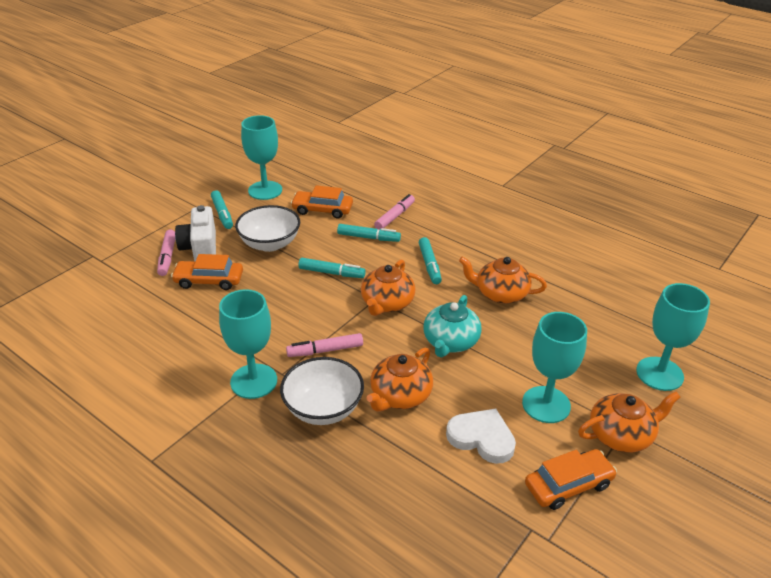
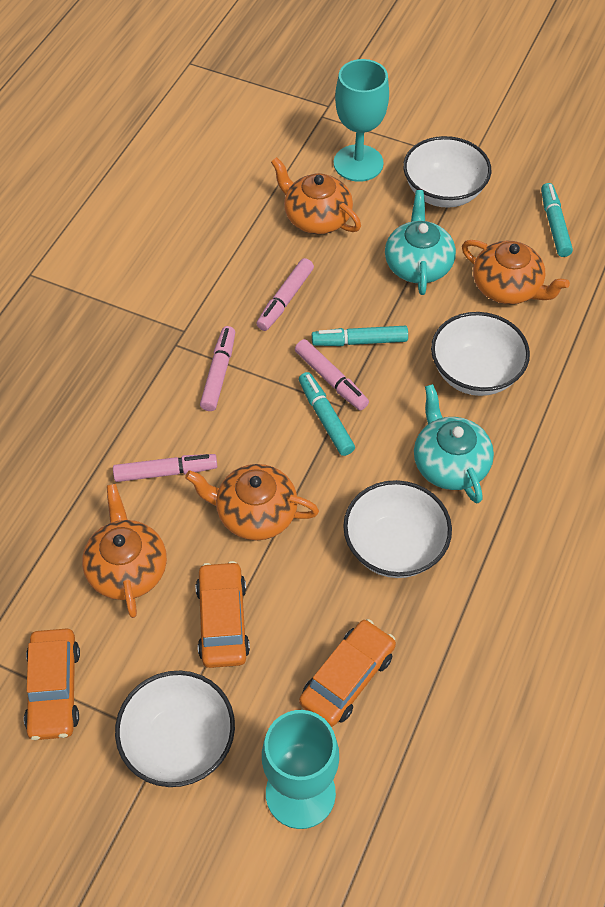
pink marker: [157,230,175,276] [286,333,363,357] [374,194,415,230] = 3 -> [113,454,217,482] [200,326,235,411] [256,258,314,331] [295,339,369,411] = 4
turquoise goblet: [219,289,277,399] [241,115,282,200] [522,312,587,423] [636,283,710,391] = 4 -> [262,710,339,829] [334,59,389,182] = 2
turquoise marker: [211,190,233,229] [298,258,366,278] [337,224,401,242] [418,237,442,284] = 4 -> [299,372,355,456] [312,326,408,346] [541,183,573,257] = 3
turquoise teapot: [423,295,482,357] = 1 -> [385,190,456,295] [414,384,494,503] = 2
white bowl: [235,205,300,252] [280,357,364,425] = 2 -> [115,671,235,787] [343,480,452,578] [403,136,491,208] [431,312,530,396] = 4
white camera: [175,205,216,262] = 1 -> none = 0
white heart: [446,409,516,464] = 1 -> none = 0

